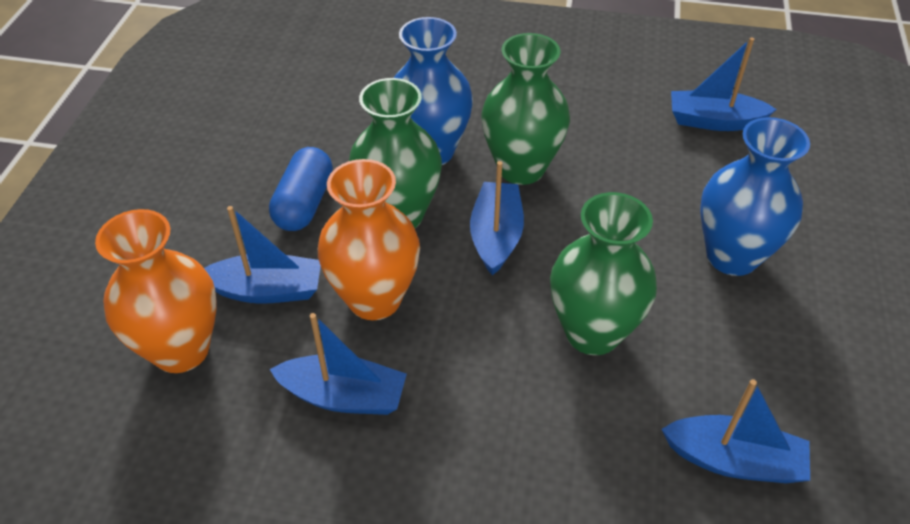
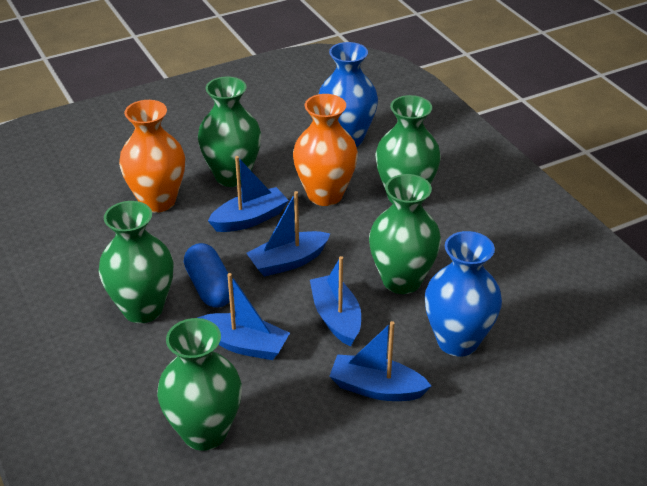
green vase: [349,78,442,228] [481,33,570,185] [550,192,657,355] = 3 -> [99,201,174,323] [157,318,242,451] [198,77,261,187] [369,174,441,294] [375,95,441,204] = 5

